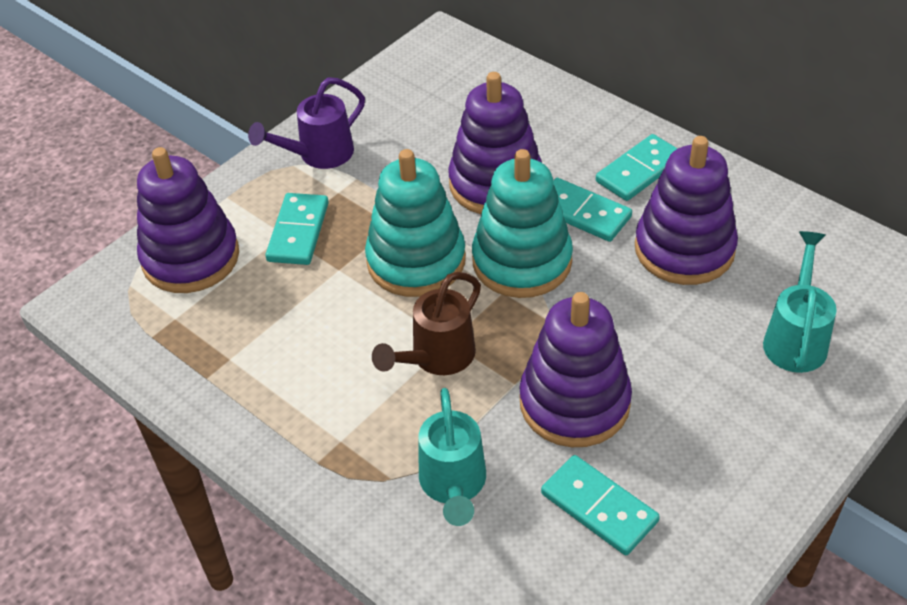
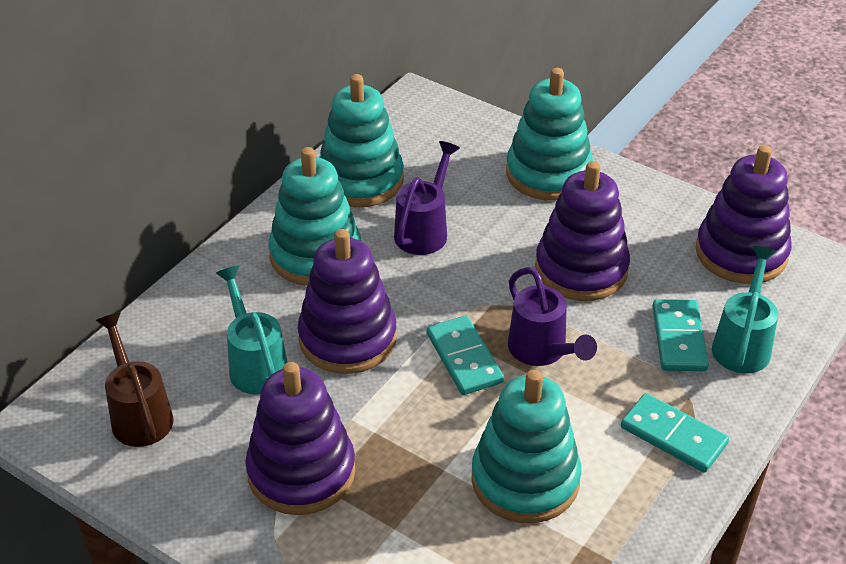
purple watering can: [248,77,365,169] = 1 -> [394,141,460,255] [508,267,597,366] = 2
turquoise domino: [265,193,329,265] [541,455,660,555] [553,178,632,242] [596,134,678,201] = 4 -> [427,316,504,395] [621,393,729,473] [653,299,709,371] = 3
turquoise stacking toy: [365,149,466,297] [472,149,573,298] = 2 -> [268,147,361,286] [319,74,404,207] [471,370,581,523] [506,68,593,201] = 4

